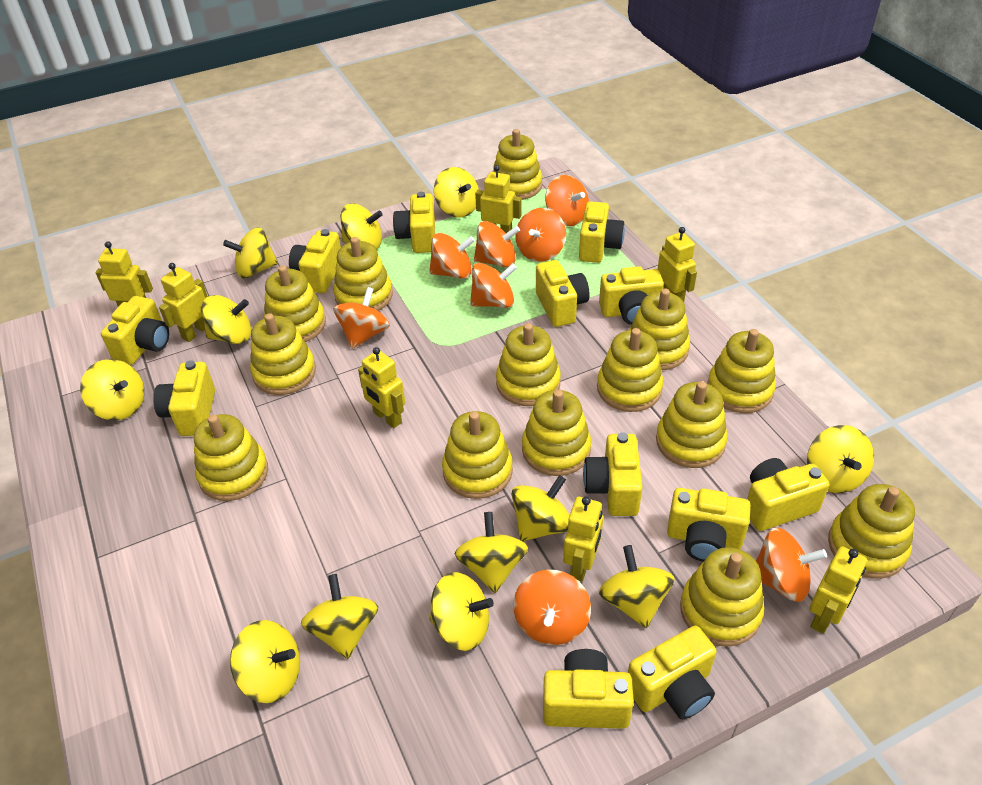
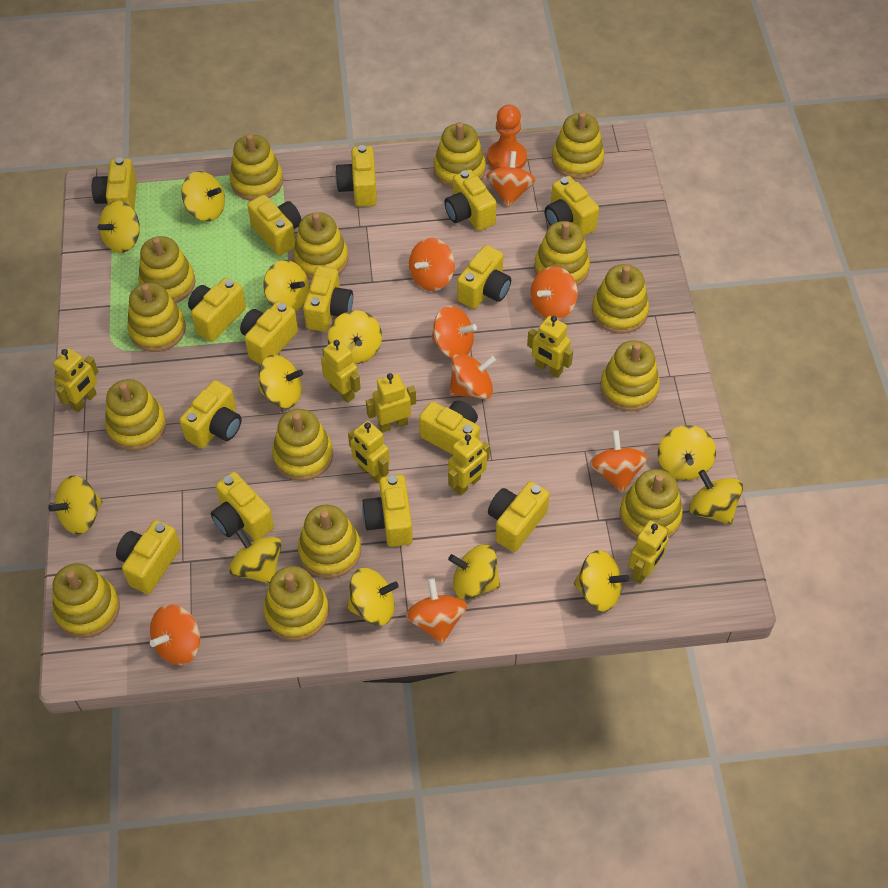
orange pawn: none = 0 -> [487,105,527,169] = 1
yellow camera: [101,296,169,365] [153,360,215,436] [289,229,341,293] [393,192,435,253] [536,260,590,327] [543,649,634,729] [579,201,625,263] [583,432,643,516] [599,266,664,325] [628,626,717,719] [667,488,751,562] [747,458,829,531] = 12 -> [92,157,137,209] [116,520,181,594] [180,380,242,448] [188,278,246,342] [211,472,274,540] [240,301,298,365] [247,195,302,256] [303,266,353,332] [335,145,377,207] [362,475,413,547] [419,400,480,455] [444,169,497,231] [457,245,511,309] [488,481,550,552] [545,176,599,236] = 15
yellow stacking toy: [194,414,268,501] [250,313,316,395] [264,265,326,342] [333,237,393,311] [442,411,513,499] [493,129,542,200] [496,323,561,406] [522,389,591,476] [597,328,663,412] [629,289,690,370] [656,381,728,468] [680,547,764,647] [707,329,776,413] [828,484,915,579] = 14 -> [52,563,120,638] [105,379,166,451] [127,283,186,352] [138,236,196,303] [230,134,283,201] [264,566,329,641] [272,409,333,481] [293,212,348,279] [298,505,361,579] [434,122,486,189] [534,221,590,286] [552,112,604,179] [592,264,649,334] [600,340,660,411] [620,469,683,539] = 15

